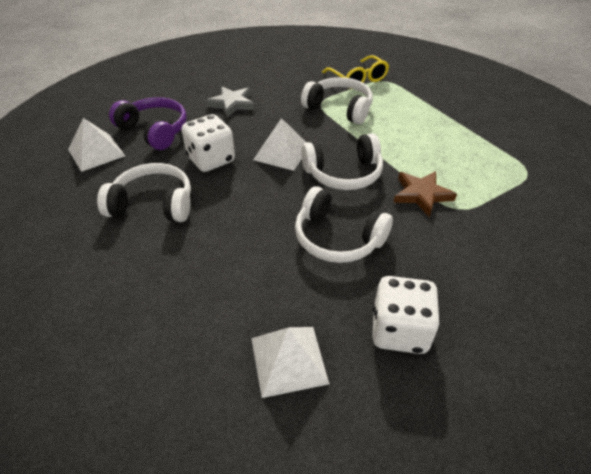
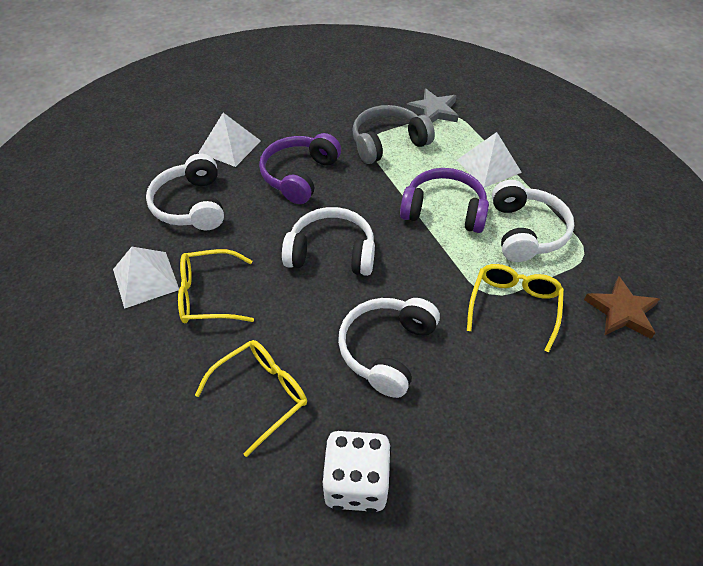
grey headphones: none = 0 -> [352,105,435,164] = 1
purple headphones: [109,97,187,150] = 1 -> [259,133,341,204] [400,168,489,233] = 2
white dice: [181,114,235,172] [372,276,440,354] = 2 -> [322,431,391,513] = 1
yellow glasses: [322,55,389,89] = 1 -> [178,249,254,323] [195,340,307,457] [467,264,564,352] = 3

